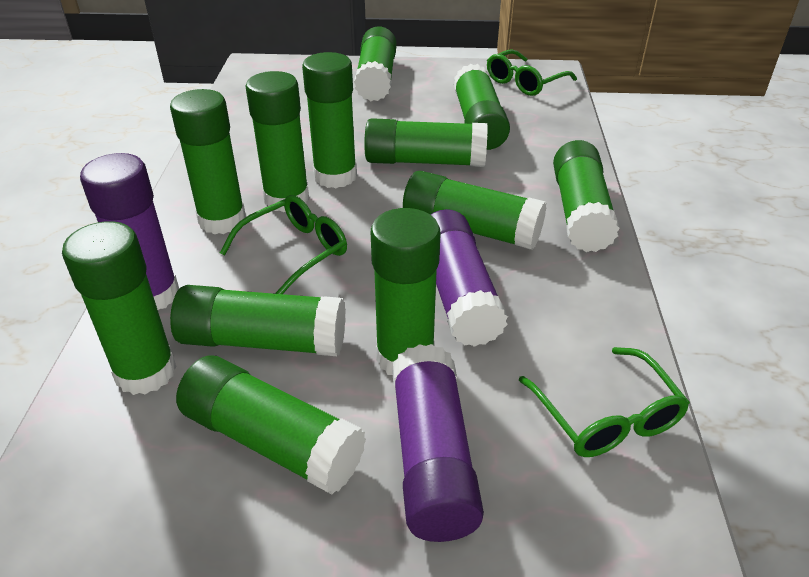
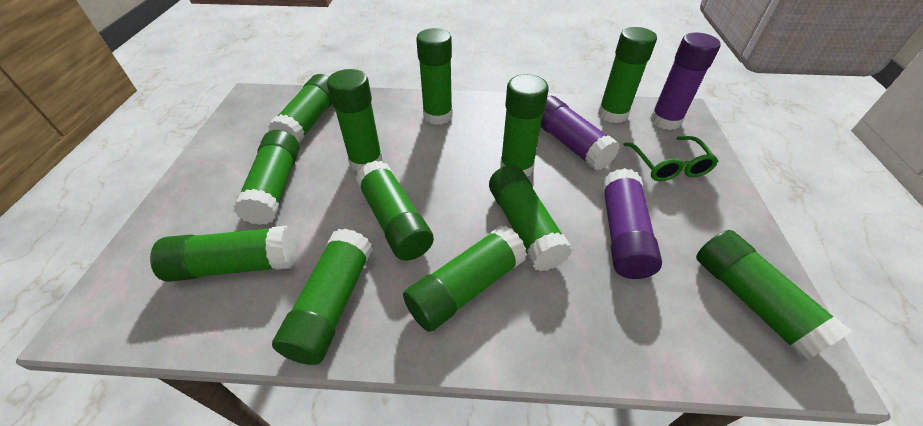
green glasses: [220,195,347,294] [487,49,577,96] [519,347,690,457] = 3 -> [623,136,719,181] = 1

